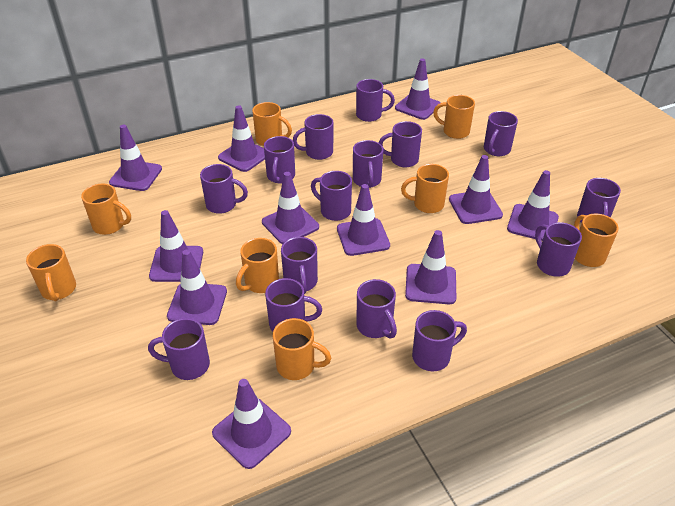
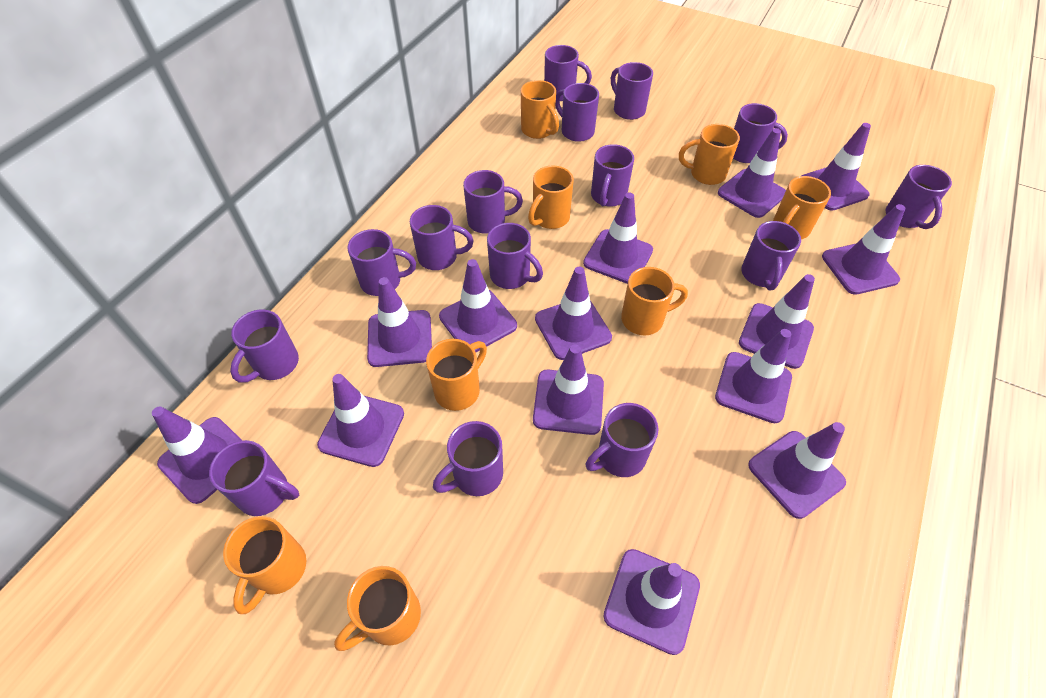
purple traffic cone: [109,125,162,191] [149,210,203,282] [167,250,227,325] [212,379,291,469] [218,105,265,172] [262,172,319,244] [337,184,390,256] [395,58,441,120] [405,230,456,304] [449,155,503,224] [507,170,559,241] = 11 -> [152,407,242,504] [317,374,404,467] [367,277,432,367] [439,259,517,352] [533,345,604,435] [535,267,612,360] [583,193,653,284] [603,549,700,655] [715,329,792,423] [718,128,786,218] [739,274,815,369] [748,422,846,519] [802,123,871,211] [822,204,905,295] = 14

